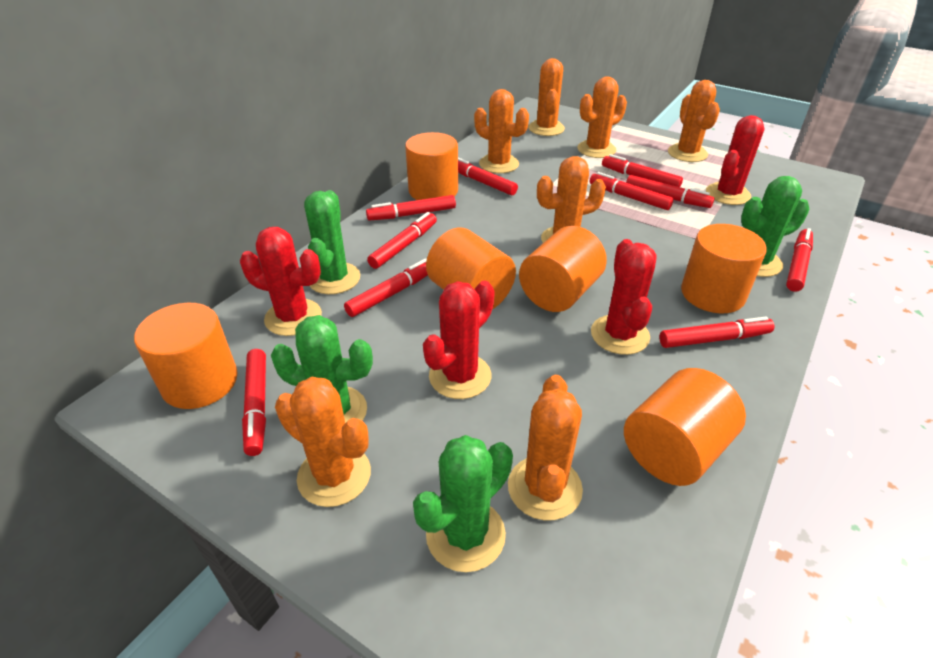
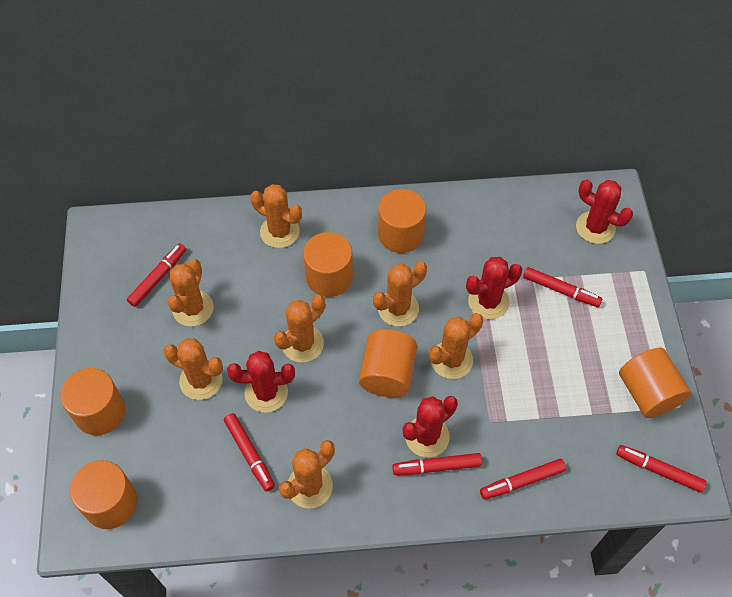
green cactus: [271,315,373,423] [304,190,360,294] [413,435,513,572] [741,176,810,277] = 4 -> none = 0
red marker: [242,349,266,456] [344,258,428,317] [366,195,456,221] [367,212,437,269] [458,158,518,196] [589,172,673,210] [602,154,683,187] [626,175,714,208] [659,317,774,348] [786,228,813,292] = 10 -> [127,243,186,307] [224,413,275,492] [392,453,482,475] [480,459,566,500] [523,267,602,307] [616,445,707,493] = 6

